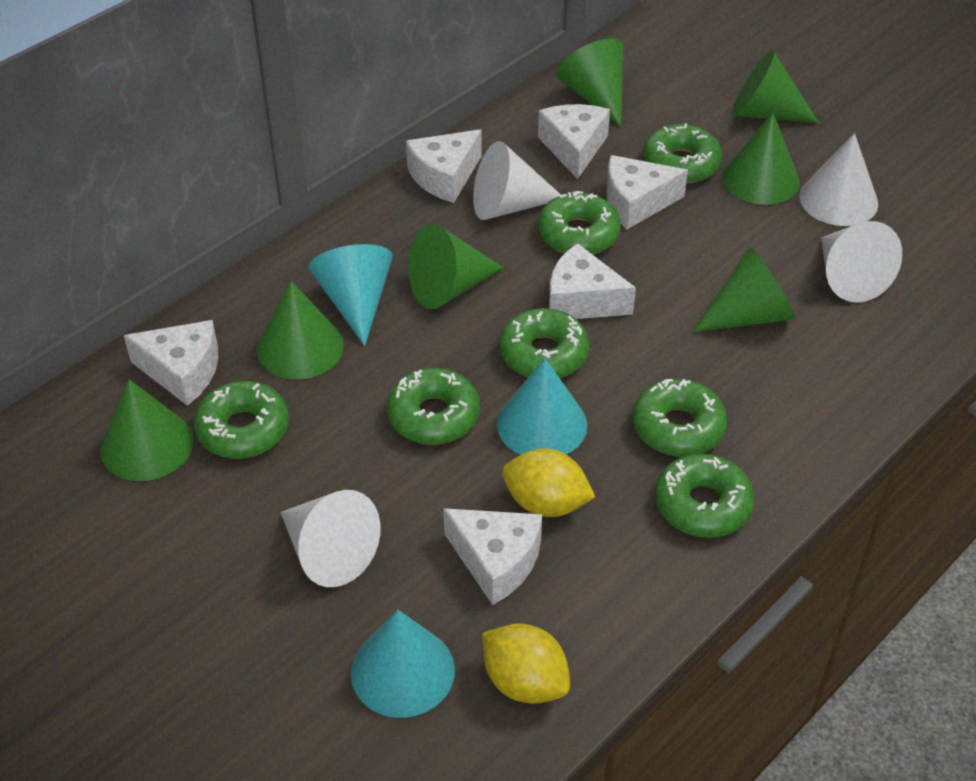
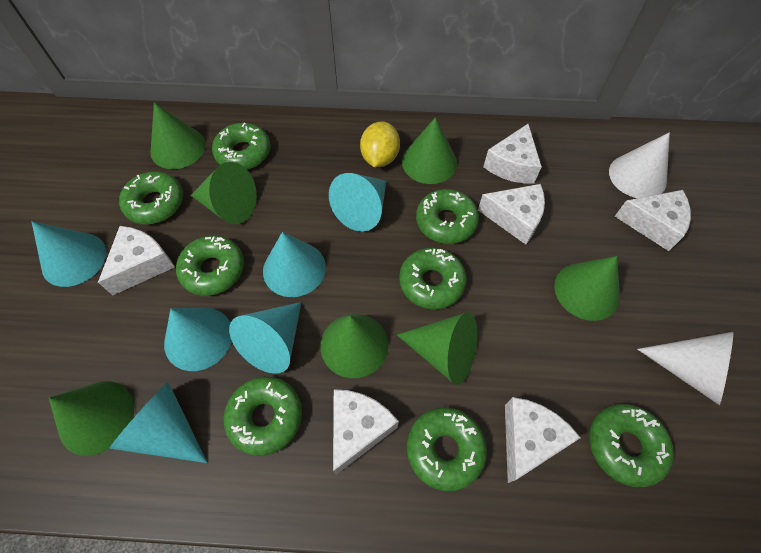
green donut: [194,381,289,459] [387,368,480,445] [499,308,589,378] [538,191,621,255] [632,379,727,457] [643,123,722,183] [655,454,754,538] = 7 -> [119,172,183,224] [176,236,244,296] [212,123,271,170] [224,377,302,456] [399,248,467,309] [407,407,487,491] [416,189,479,244] [589,404,674,487] = 8
turquoise cone: [309,244,393,346] [351,609,455,718] [497,358,587,455] = 3 -> [32,221,106,287] [109,382,208,463] [164,308,232,371] [229,302,301,374] [263,232,326,297] [329,173,386,232] = 6
white cone: [281,490,380,587] [473,141,561,220] [799,133,878,226] [821,221,902,302] = 4 -> [609,132,670,198] [637,332,733,405] = 2
yellow lemon: [482,623,570,704] [502,448,595,517] = 2 -> [360,122,400,167] = 1

